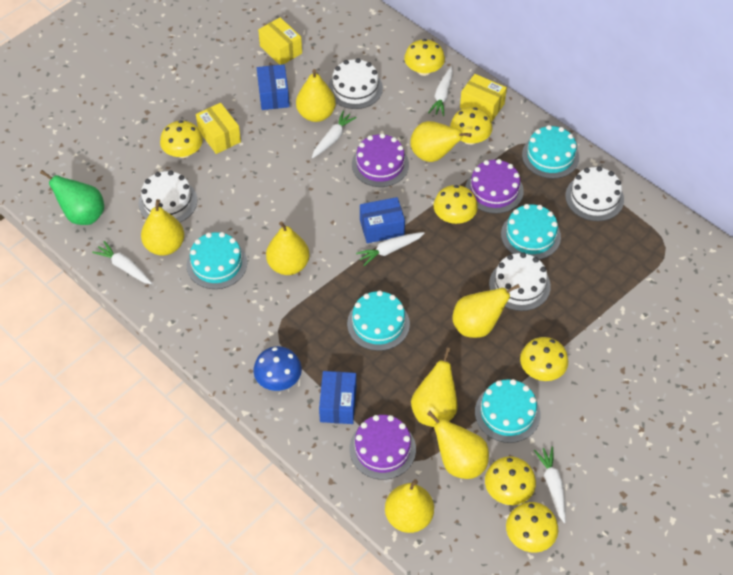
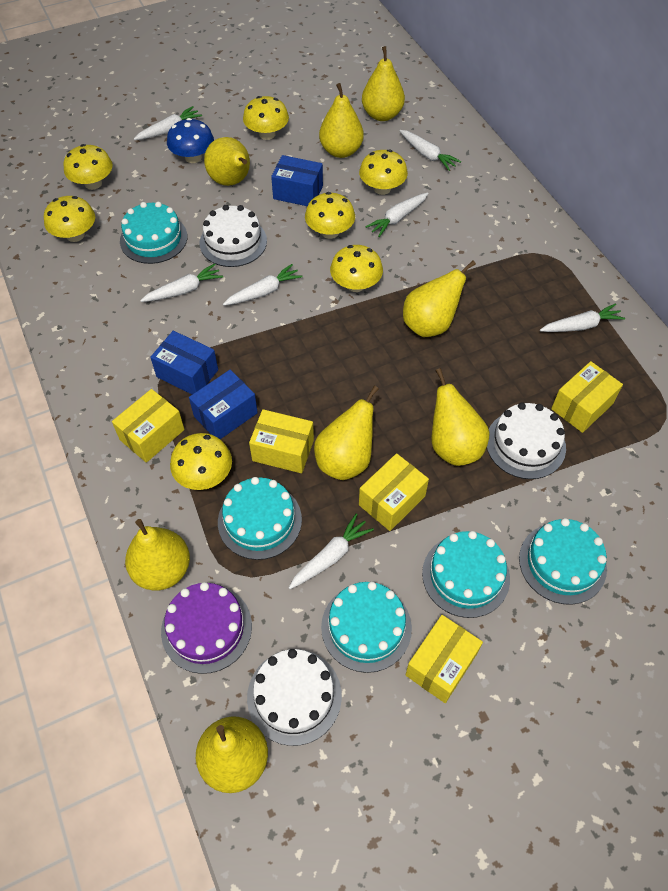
green pear: [40,170,104,225] = 1 -> none = 0
purple cake: [349,415,416,480] [352,133,409,187] [466,159,524,214] = 3 -> [161,582,252,674] = 1
white cake: [139,170,197,222] [328,58,383,109] [489,252,551,311] [565,166,624,221] = 4 -> [199,205,267,267] [247,649,342,746] [487,402,566,479] = 3
white carrot: [92,241,152,284] [312,111,357,159] [356,232,424,266] [428,66,453,116] [534,447,566,523] = 5 -> [134,106,202,140] [140,263,223,302] [223,264,303,306] [289,513,374,589] [365,192,428,237] [399,130,461,171] [540,303,625,332] = 7
yellow box: [196,103,241,154] [258,17,302,65] [460,74,507,122] = 3 -> [112,389,184,463] [249,409,314,473] [359,453,429,531] [405,615,483,703] [551,361,623,433] = 5

